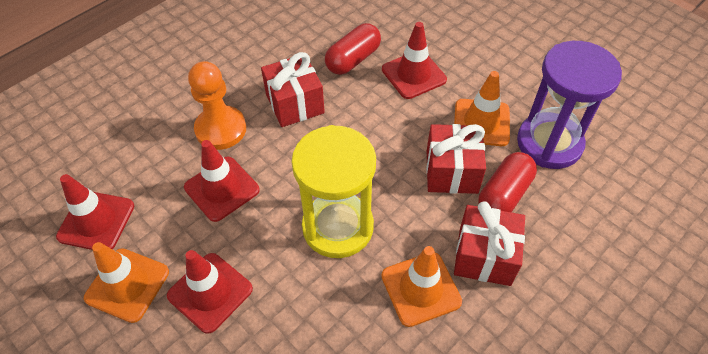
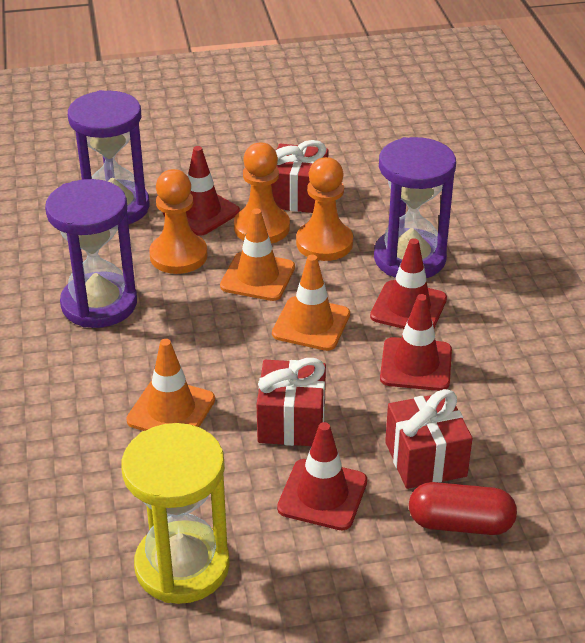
orange pawn: [188,61,246,150] = 1 -> [149,169,208,274] [234,143,290,244] [296,157,353,261] = 3
purple hourglass: [517,41,622,169] = 1 -> [45,179,137,328] [68,90,150,224] [374,137,456,278] = 3
red capsule: [325,23,381,75] [478,152,537,212] = 2 -> [409,482,517,535] = 1

